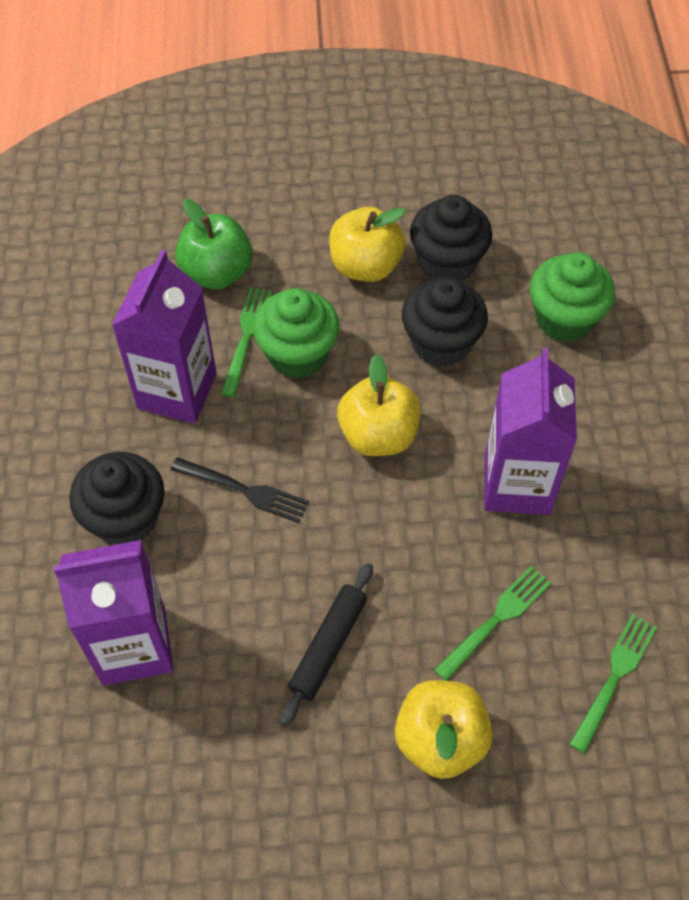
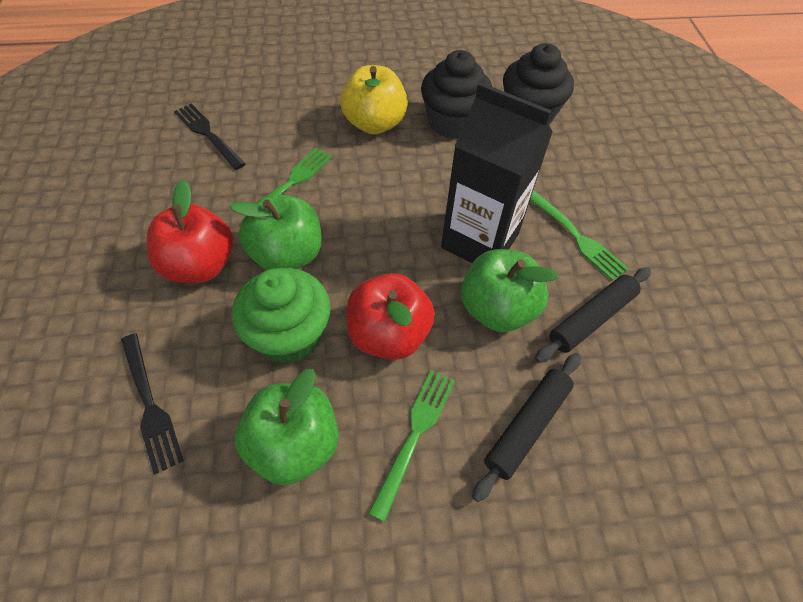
black carton: none = 0 -> [441,82,553,263] = 1
black cupcake: [70,452,165,545] [402,277,488,367] [410,195,492,281] = 3 -> [421,50,492,139] [503,43,574,125] = 2
black fork: [171,457,309,523] = 1 -> [121,333,184,475] [174,104,246,170] = 2
black rolling pin: [280,563,373,726] = 1 -> [472,353,581,502] [535,267,651,363] = 2
green apple: [175,199,253,289] = 1 -> [229,195,322,270] [235,369,339,485] [461,249,559,332] = 3
green cupcake: [253,288,340,378] [530,252,615,342] = 2 -> [232,268,331,364] = 1
purple carton: [53,540,174,686] [112,250,217,424] [484,348,577,515] = 3 -> none = 0
red apple: none = 0 -> [147,179,233,283] [347,273,435,360] = 2
yellow apple: [329,207,406,282] [337,354,421,456] [395,680,493,779] = 3 -> [340,65,408,134] = 1

